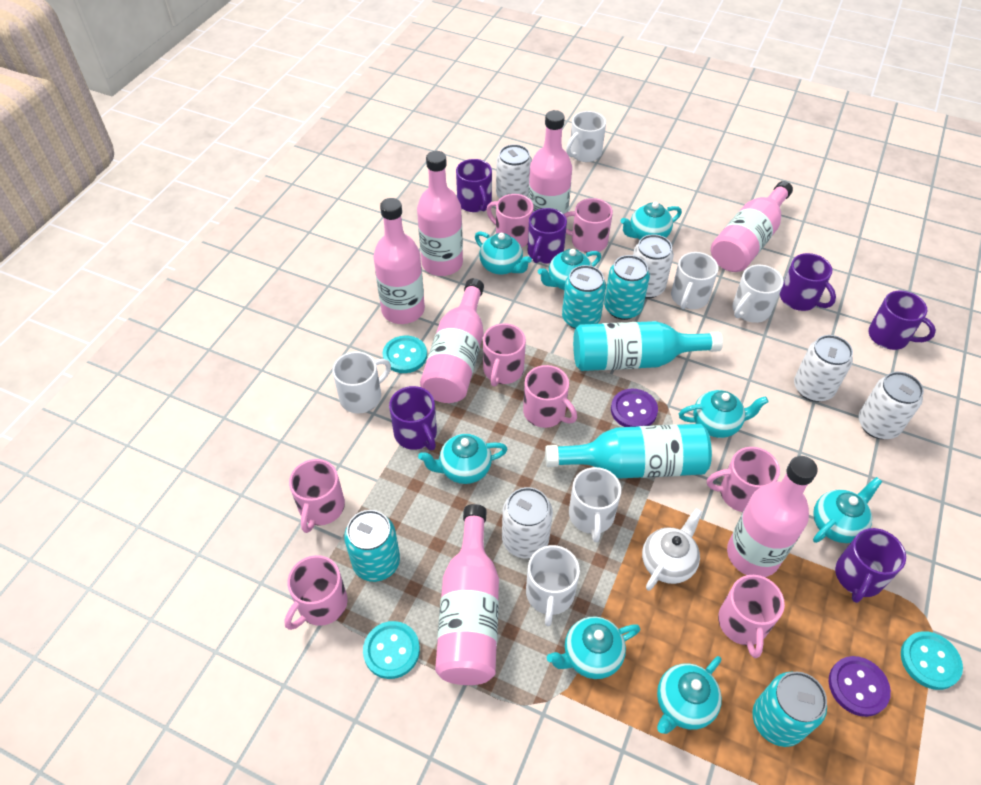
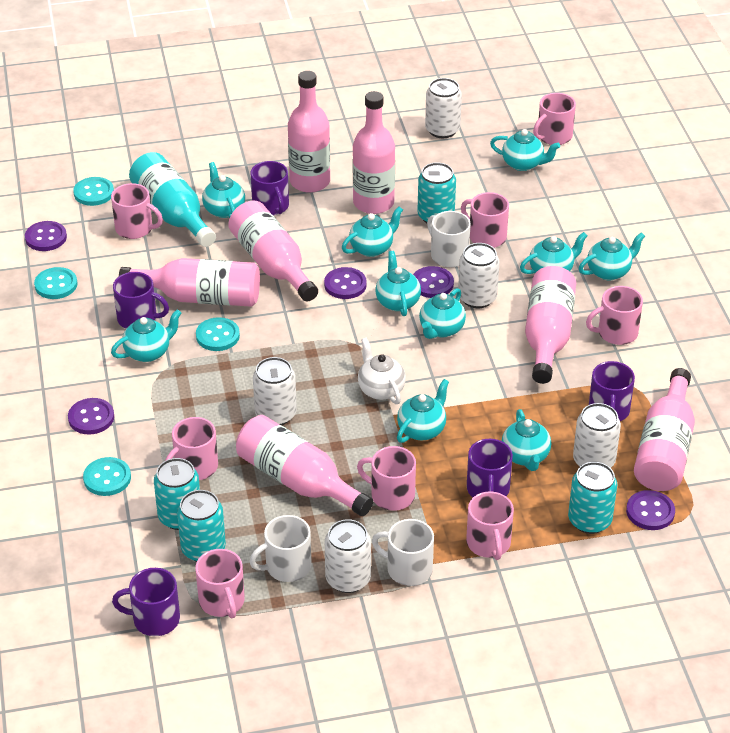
purple button: [611,389,658,427] [829,656,891,717] = 2 -> [25,221,67,251] [68,398,114,435] [324,267,367,299] [413,266,454,298] [626,490,675,530] = 5
purple mug: [389,386,437,450] [456,159,492,212] [528,208,567,264] [780,253,836,311] [835,528,906,603] [868,291,936,350] = 6 -> [112,568,180,636] [113,272,169,329] [251,161,289,216] [467,439,513,497] [589,361,635,421] = 5
turquoise bottle: [545,424,712,479] [573,321,723,371] = 2 -> [129,152,216,247] = 1
turquoise button: [363,621,420,679] [383,336,427,373] [901,631,963,690] = 3 -> [34,267,77,299] [73,177,114,206] [83,457,131,496] [196,317,240,351] = 4
turquoise teapot: [418,434,508,484] [475,231,532,275] [538,249,601,290] [547,616,640,679] [621,202,682,240] [657,656,722,734] [679,390,768,438] [813,477,882,543] = 8 -> [111,309,181,362] [202,162,245,218] [342,207,403,257] [375,251,421,316] [397,379,449,443] [419,288,466,339] [490,129,560,171] [502,409,551,471] [520,232,587,274] [579,232,645,280] = 10
white mug: [332,351,391,414] [526,545,580,626] [566,111,606,162] [569,467,621,542] [671,252,719,309] [733,265,783,323] = 6 -> [249,515,311,582] [372,519,434,586] [427,211,471,267] = 3

